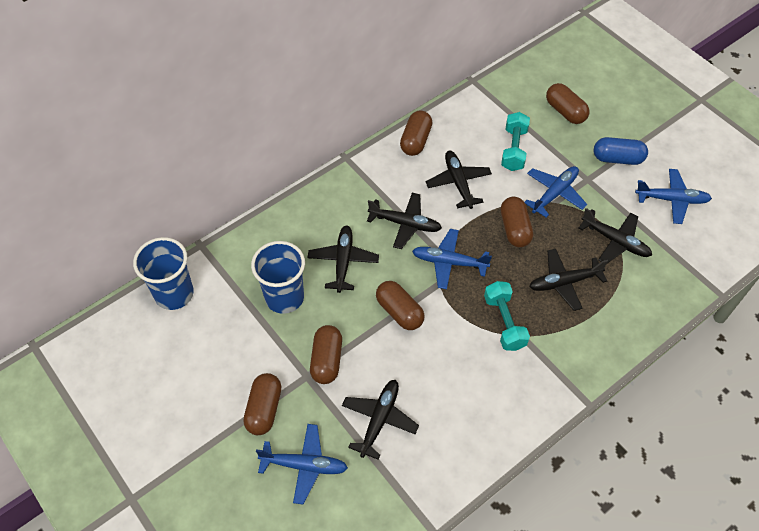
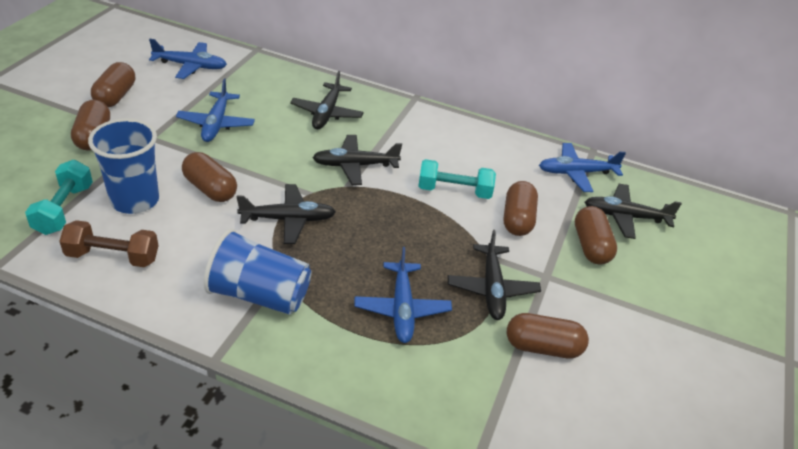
black plane: [307,226,379,293] [342,380,419,460] [367,193,442,249] [426,151,492,209] [529,249,608,311] [578,208,652,263] = 6 -> [237,184,336,244] [290,71,364,129] [312,135,402,185] [448,230,541,320] [585,184,682,239] = 5
blue capsule: [594,137,648,165] = 1 -> none = 0
brown dumbbell: none = 0 -> [59,220,158,267] = 1

